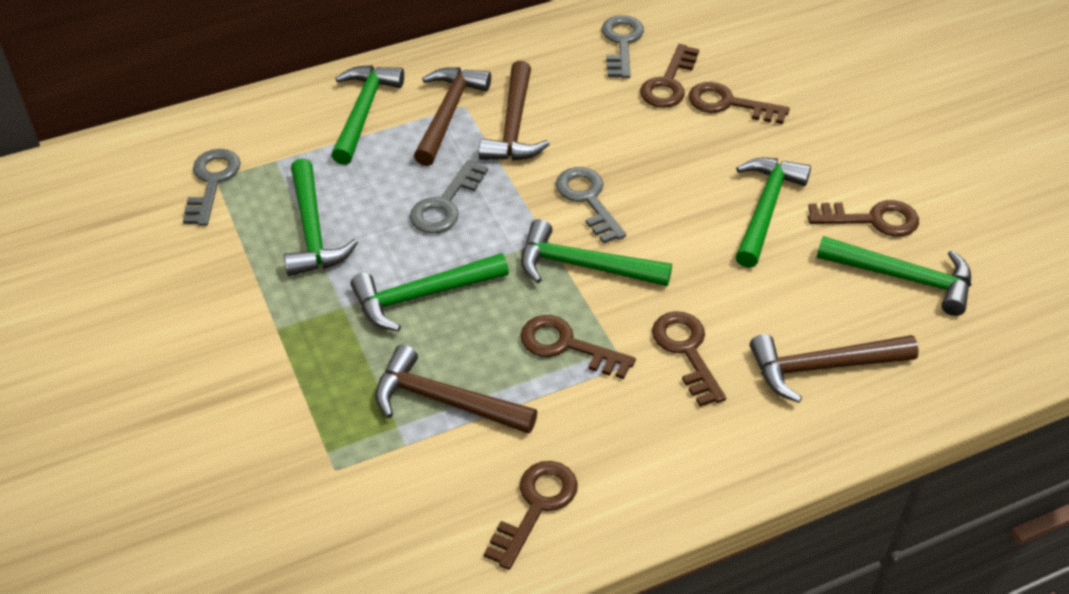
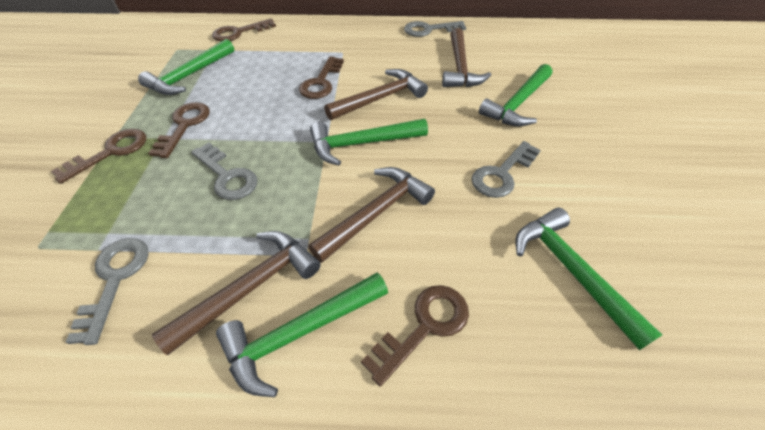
brown key: [484,461,578,570] [520,315,636,379] [640,44,699,108] [652,311,726,407] [688,82,790,124] [808,200,919,237] = 6 -> [51,129,146,184] [148,102,210,158] [212,19,276,42] [299,56,344,99] [361,285,469,387] = 5
green hammer: [284,158,358,276] [331,65,404,165] [351,253,509,331] [521,219,672,286] [735,158,811,268] [817,236,971,316] = 6 -> [138,39,234,95] [216,273,388,397] [310,119,428,165] [479,64,552,126] [515,208,662,350] = 5

